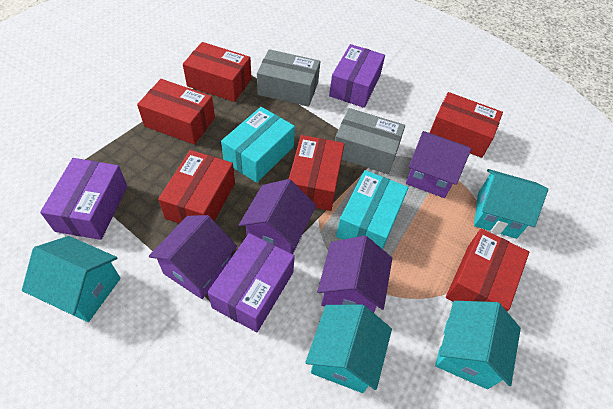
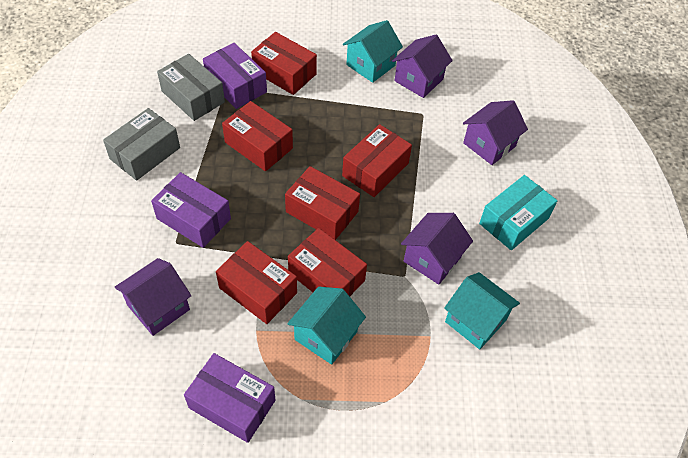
turquoise box: [221,107,295,183] [336,170,408,249] = 2 -> [479,175,557,250] = 1
turquoise house: [22,236,121,322] [305,304,392,393] [435,301,521,389] [474,169,548,239] = 4 -> [287,287,366,365] [343,20,403,83] [444,272,520,349] = 3

